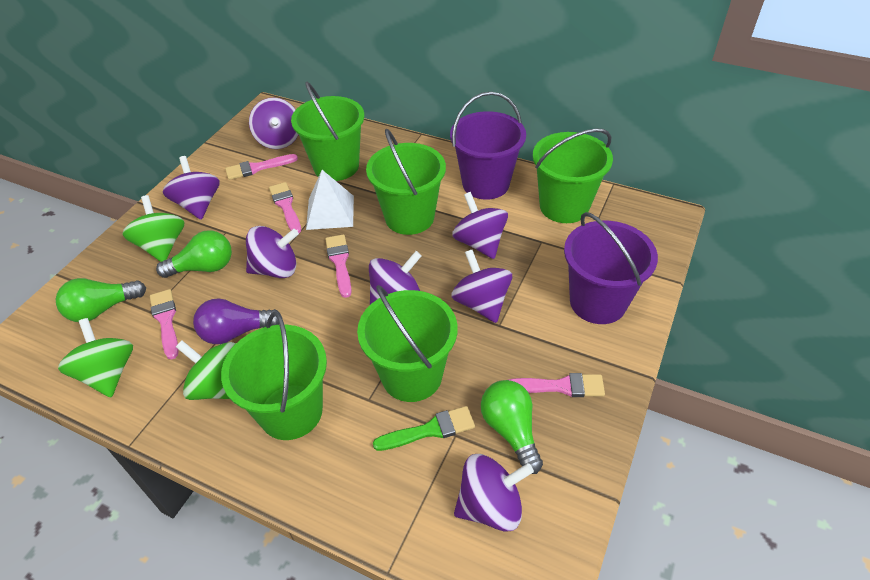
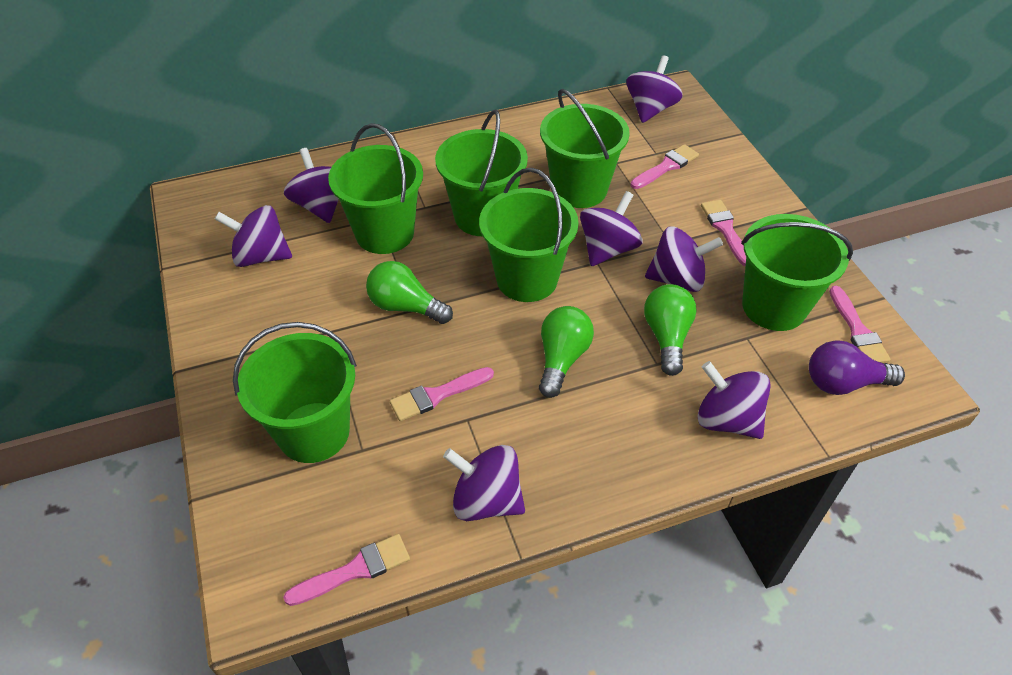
green brush: [373,406,475,451] = 1 -> none = 0
green bucket: [221,311,327,440] [291,82,364,181] [357,285,457,402] [366,129,446,235] [533,128,613,223] = 5 -> [233,322,357,463] [328,123,423,254] [435,110,528,236] [479,168,579,302] [540,89,630,208] [741,214,853,331] = 6
green spinning top: [58,318,133,397] [122,195,185,262] [176,341,236,400] = 3 -> none = 0
purple bucket: [450,92,526,200] [564,212,658,324] = 2 -> none = 0
white pyramid: [306,170,354,230] = 1 -> none = 0

